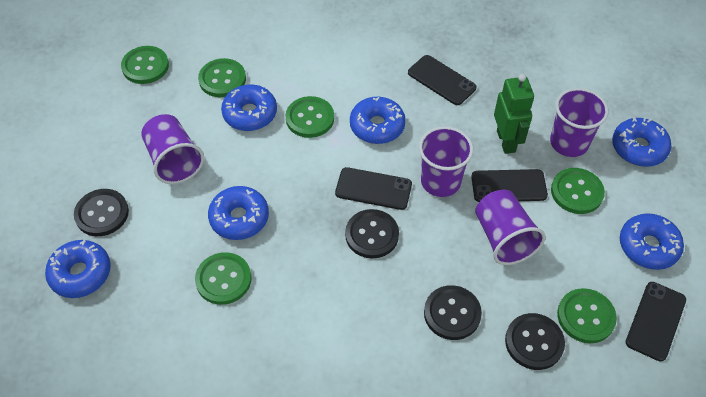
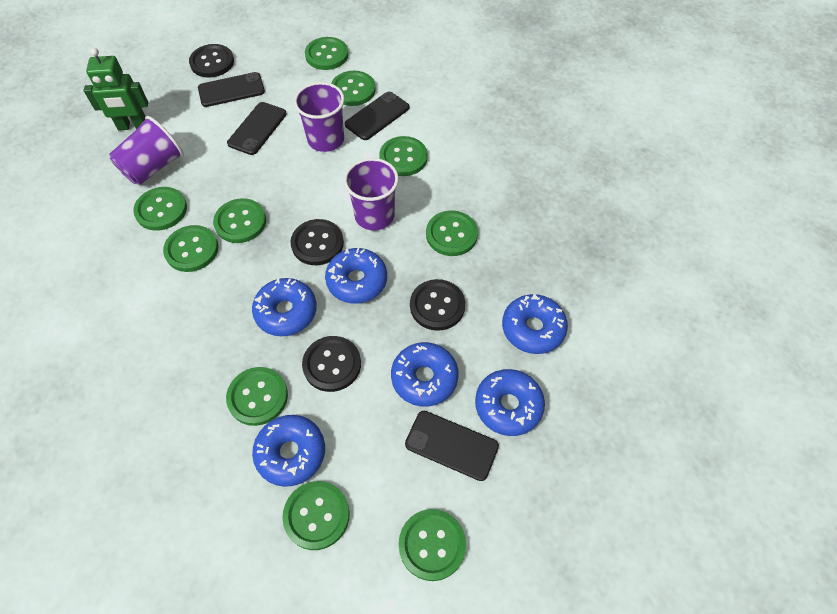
green button: [121,46,169,84] [195,252,251,305] [198,58,246,97] [285,96,334,138] [551,168,605,214] [557,288,617,343] = 6 -> [133,187,187,231] [163,225,219,272] [213,198,266,243] [226,367,288,426] [282,481,350,550] [305,37,348,70] [331,71,376,106] [379,136,428,176] [398,509,466,581] [426,210,478,256] = 10
purple cup: [141,114,204,184] [419,126,473,197] [475,190,546,265] [550,88,608,157] = 4 -> [109,116,184,185] [294,82,345,152] [344,158,399,230] = 3

